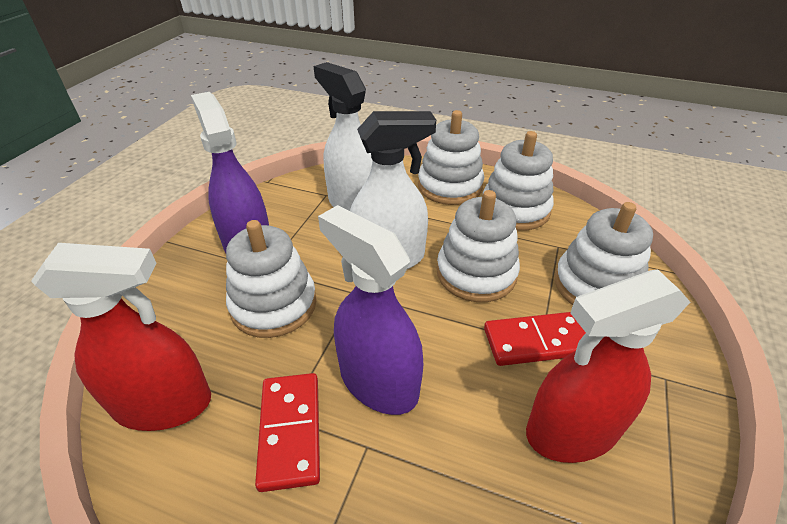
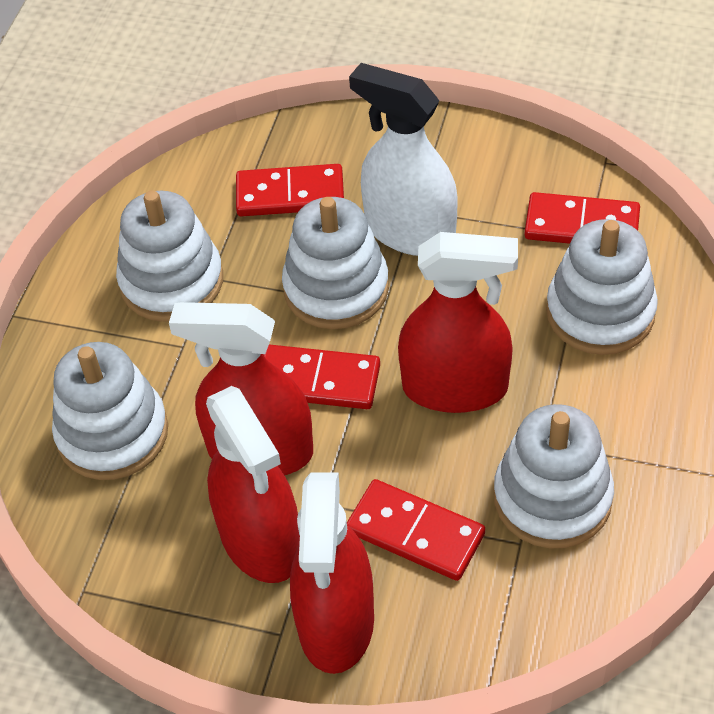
purple spray bottle: [191,92,269,253] [318,205,423,415] = 2 -> none = 0
red domino: [255,373,320,492] [484,312,586,366] = 2 -> [236,164,344,216] [263,345,380,409] [347,479,485,581] [525,192,640,244] = 4
red spray bottle: [31,243,211,431] [526,269,690,463] = 2 -> [169,302,313,475] [206,386,300,583] [290,472,374,674] [398,232,518,413] = 4
white spray bottle: [314,62,372,211] [350,111,436,269] = 2 -> [349,63,458,256] = 1

